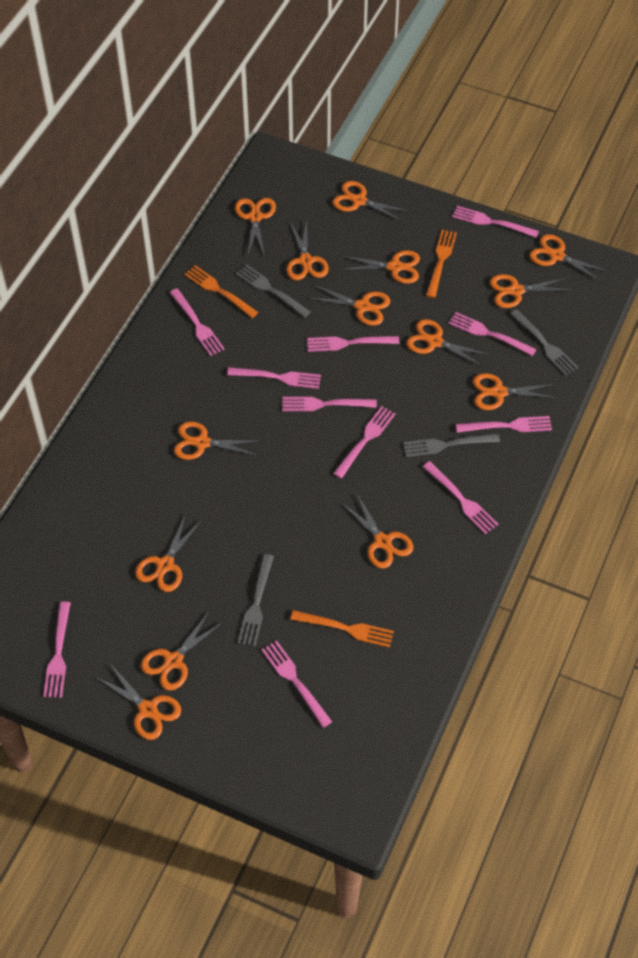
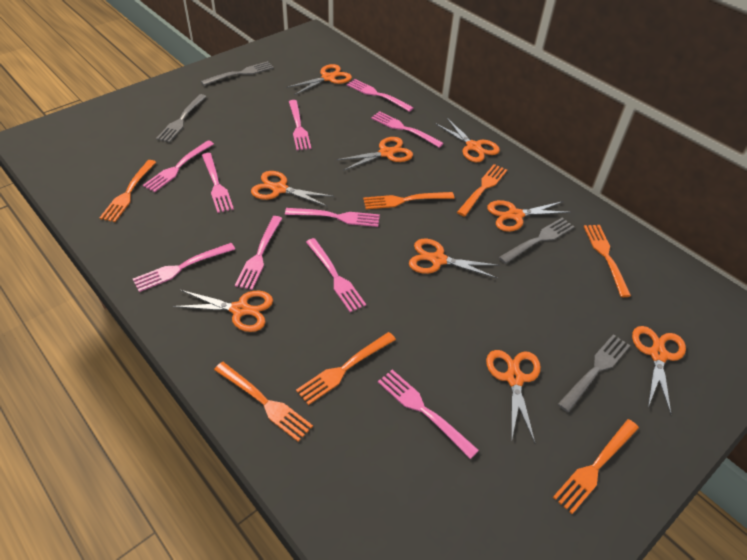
orange fork: [184,265,258,318] [290,610,394,648] [426,230,457,298] = 3 -> [100,160,156,222] [214,362,313,442] [296,332,396,405] [363,192,454,209] [457,164,507,217] [553,419,639,514] [584,225,631,297] = 7
orange scissors: [96,662,181,740] [135,514,202,592] [141,612,224,691] [174,421,260,460] [235,198,276,257] [286,220,329,280] [308,285,390,326] [332,181,411,222] [340,250,420,284] [341,494,413,569] [406,319,490,367] [473,373,557,410] [490,274,572,308] [529,234,609,282] = 14 -> [173,290,273,332] [251,171,334,207] [286,64,352,95] [336,137,413,171] [409,239,500,278] [435,118,500,162] [486,350,541,443] [487,200,571,232] [632,326,686,414] = 9
pink fork: [43,602,71,698] [169,288,225,356] [227,367,321,389] [261,640,332,728] [282,397,377,411] [307,336,399,352] [333,406,396,479] [423,461,498,534] [448,312,537,356] [452,206,539,238] [456,416,552,433] = 11 -> [133,243,235,292] [143,140,214,192] [202,153,234,213] [235,216,283,290] [285,208,380,227] [289,100,311,150] [306,238,366,312] [347,79,414,112] [371,111,444,148] [378,370,479,459] = 10

